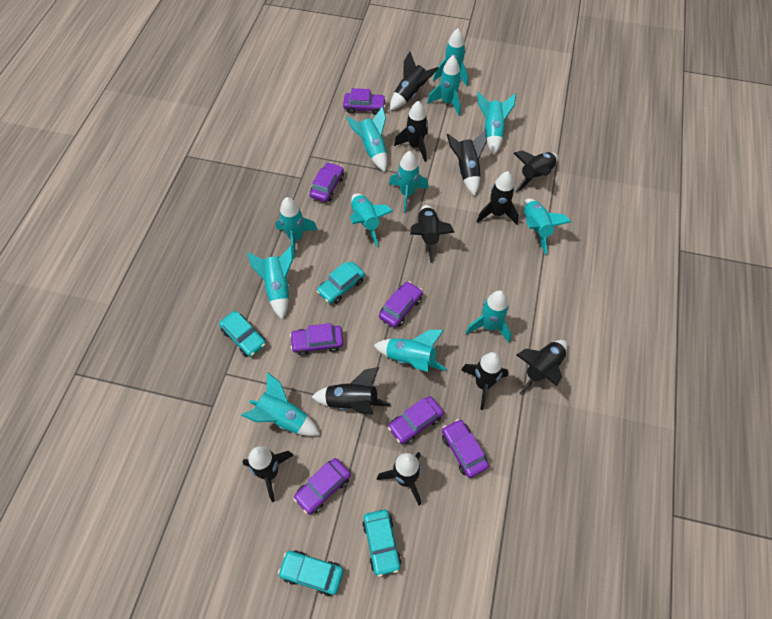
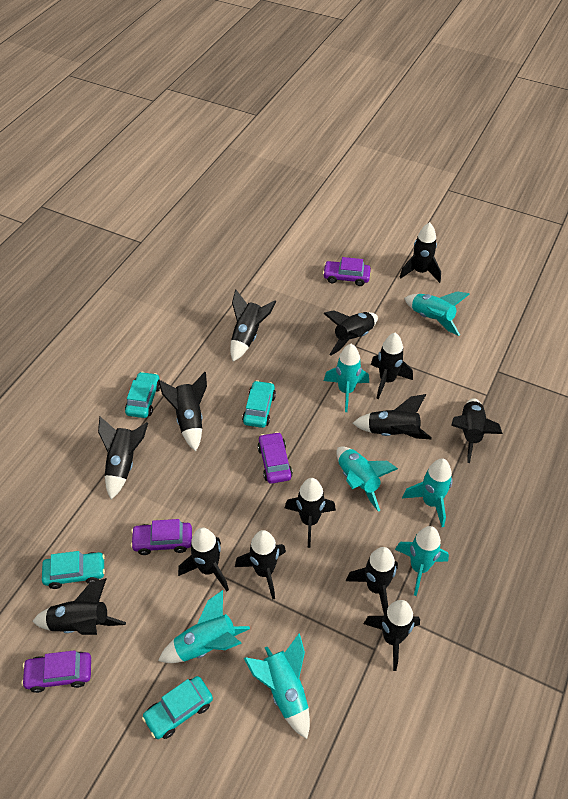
black rocket: [243,446,294,502] [312,367,391,415] [377,452,422,505] [390,52,439,110] [394,101,428,162] [410,205,454,263] [447,129,487,196] [461,352,509,410] [477,171,519,225] [514,150,558,192] [516,340,568,395] = 11 -> [32,578,126,635] [98,417,148,499] [158,372,207,451] [178,528,229,591] [230,290,276,362] [235,530,286,600] [285,478,336,548] [323,310,378,356] [346,547,398,613] [353,394,432,439] [364,600,420,671] [371,333,413,399] [399,222,441,283] [451,398,503,463] = 14
purple car: [290,323,344,356] [293,458,351,514] [310,162,344,202] [343,88,386,115] [379,281,423,328] [388,396,444,444] [442,419,489,478] = 7 -> [21,650,91,693] [131,519,192,555] [257,432,293,484] [323,257,371,286] = 4
turquoise rocket: [241,372,320,436] [247,245,293,320] [276,197,318,258] [346,106,387,172] [350,193,393,247] [374,330,447,372] [389,151,429,213] [427,56,461,116] [433,28,468,86] [466,290,512,343] [477,92,516,155] [524,198,571,255] = 12 -> [158,590,250,663] [244,633,310,739] [324,344,369,412] [336,447,398,512] [395,526,449,596] [402,458,453,527] [404,291,469,336] = 7

